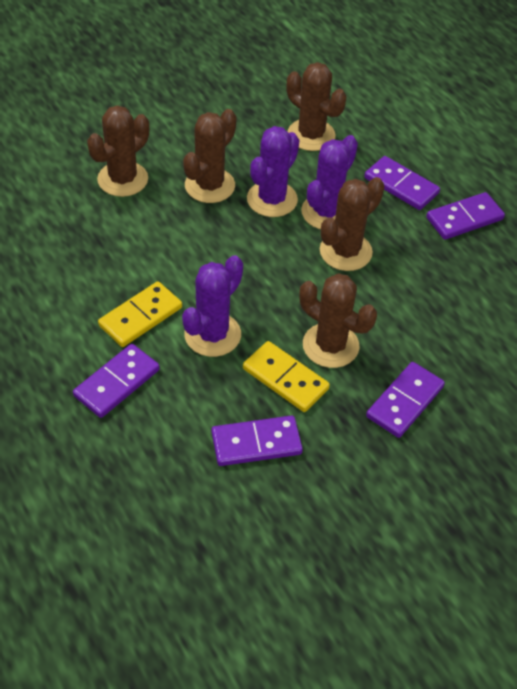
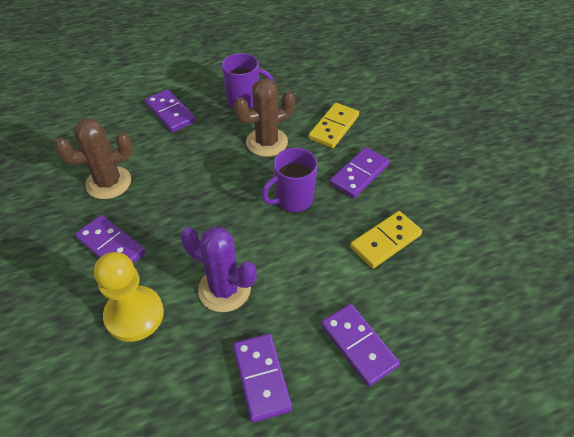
brown cactus: [87,105,149,197] [183,109,236,203] [287,62,347,151] [300,273,377,368] [320,177,384,271] = 5 -> [54,119,133,199] [234,79,295,157] = 2
purple cactus: [182,255,243,357] [247,126,299,217] [301,135,358,229] = 3 -> [181,227,257,312] = 1
purple mug: none = 0 -> [222,53,273,109] [261,148,318,213] = 2
yellow pawn: none = 0 -> [94,252,164,342] = 1

